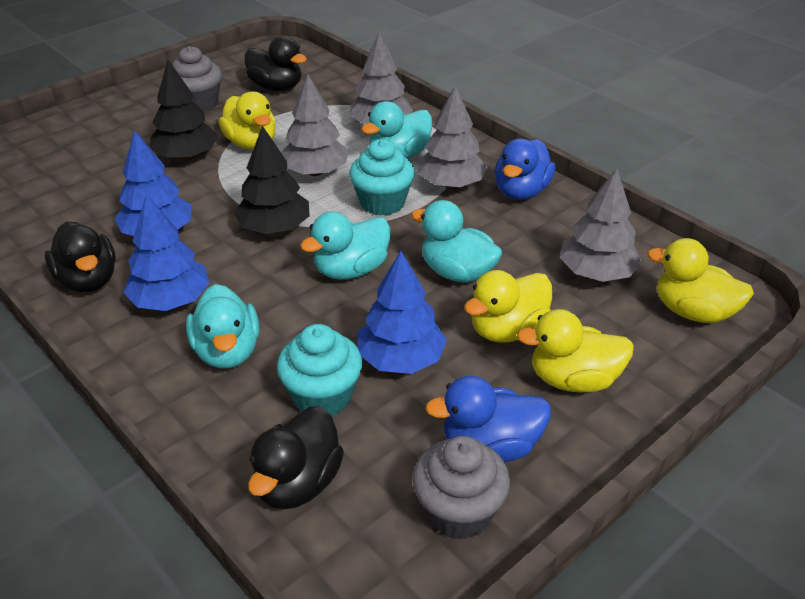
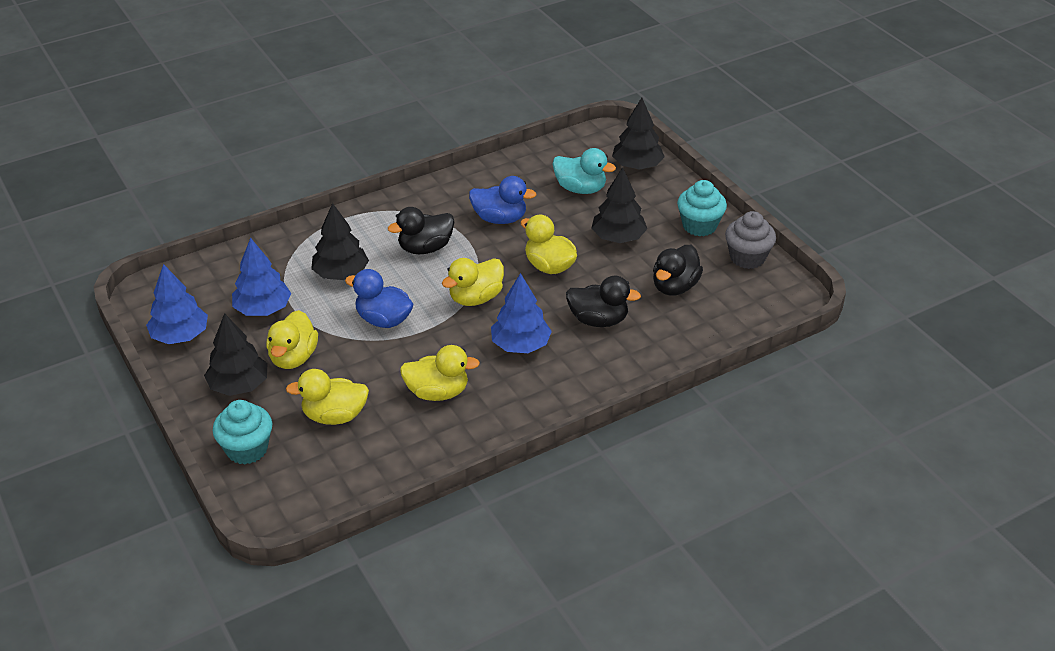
black tree: [150,60,218,160] [234,125,310,234] = 2 -> [204,313,268,396] [311,203,369,280] [591,167,647,243] [612,98,665,170] = 4
grey cupcake: [172,46,222,112] [412,436,510,539] = 2 -> [725,211,776,269] = 1
grey tree: [281,75,348,176] [349,31,413,124] [418,85,488,189] [560,168,642,282] = 4 -> none = 0
turquoise duck: [186,284,259,369] [300,211,390,280] [361,101,432,159] [411,200,502,283] = 4 -> [552,148,616,194] = 1
yellow duck: [219,91,276,150] [464,270,552,343] [517,309,634,393] [647,238,754,323] = 4 -> [266,310,318,369] [286,369,369,425] [400,345,480,401] [442,258,504,306] [520,215,577,274] = 5

